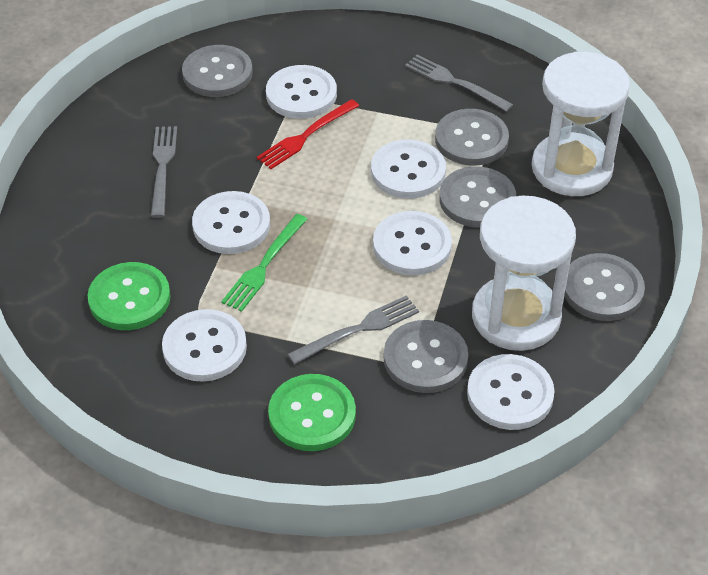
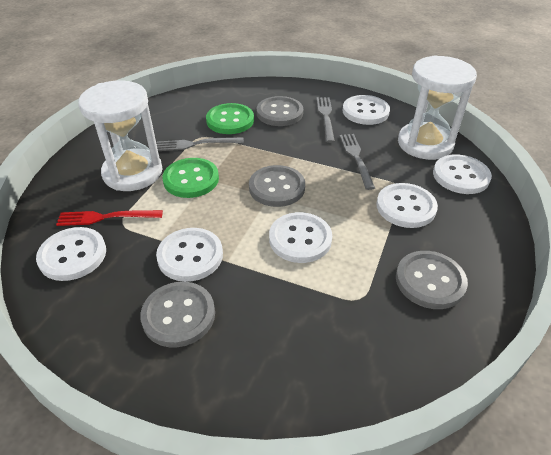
green fork: [221,214,307,312] = 1 -> none = 0
grey button: [182,45,253,97] [384,320,468,393] [435,109,509,166] [439,166,516,228] [564,253,645,321] = 5 -> [140,282,215,347] [249,165,305,207] [257,96,303,126] [396,251,468,309] = 4

